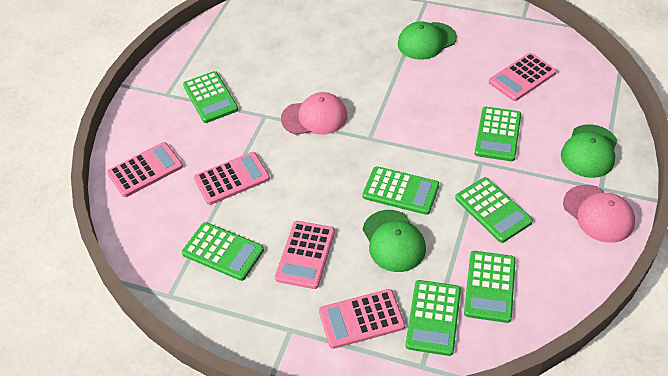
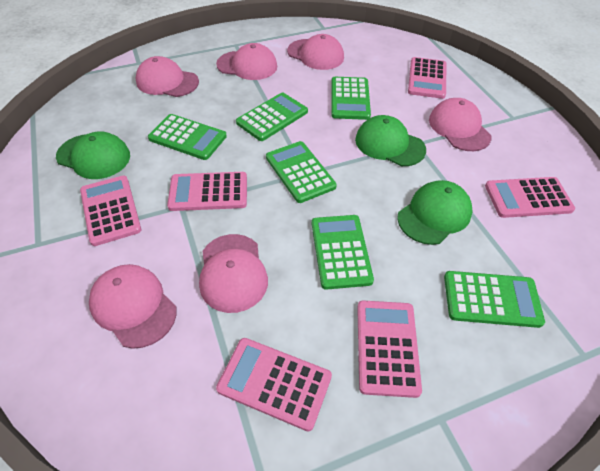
green calculator: [182,222,264,281] [183,71,238,123] [363,166,439,215] [406,280,461,356] [455,177,533,243] [464,251,516,323] [474,107,521,161] = 7 -> [148,114,227,160] [236,92,308,141] [266,141,337,203] [312,215,374,290] [331,77,371,120] [444,271,545,328] = 6
pink calculator: [107,142,183,197] [194,152,270,205] [275,221,335,289] [319,289,405,349] [489,53,557,101] = 5 -> [80,176,141,246] [167,172,247,211] [216,338,332,432] [357,300,422,398] [408,57,446,99] [485,177,575,218] = 6
pink cap: [281,92,347,135] [563,185,635,243] = 2 -> [89,264,177,349] [136,56,199,97] [199,234,268,313] [216,43,277,80] [287,34,344,70] [429,98,492,151] = 6

